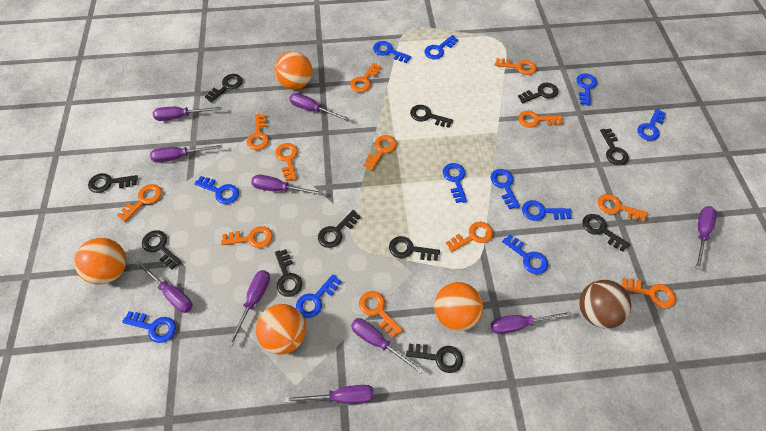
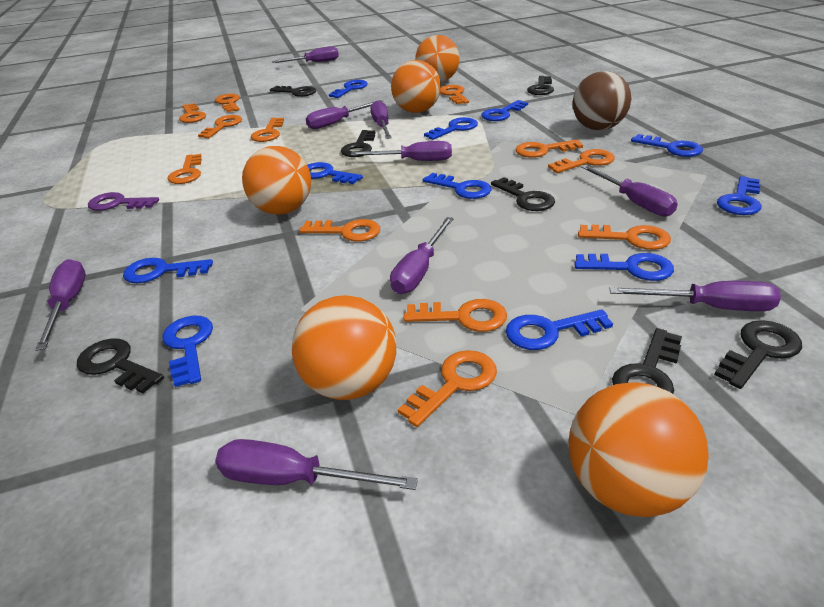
black key: [88,173,138,193] [142,230,182,269] [205,74,243,103] [275,249,302,297] [318,210,361,248] [389,236,440,261] [406,344,463,373] [410,105,453,128] [518,83,558,103] [582,214,630,252] [600,129,629,165] = 11 -> [77,338,164,394] [270,86,316,97] [341,130,376,157] [491,177,555,211] [527,76,554,95] [612,328,682,394] [714,320,802,389] = 7
orange ball: [74,238,126,284] [256,304,306,355] [274,51,312,90] [434,282,483,331] = 4 -> [242,146,311,215] [292,295,397,400] [391,60,441,113] [415,35,460,82] [569,382,709,517] = 5
purple key: none = 0 -> [88,192,159,211] = 1
purple screwdriver: [135,260,193,313] [150,145,222,163] [153,107,221,121] [227,270,270,347] [251,175,323,195] [285,385,374,404] [289,93,350,121] [351,318,423,374] [491,311,572,334] [695,206,717,270] = 10 -> [35,259,86,351] [215,439,418,490] [272,46,339,63] [306,100,384,129] [351,141,452,161] [370,100,392,139] [390,217,454,294] [581,165,678,217] [609,281,781,311] = 9

